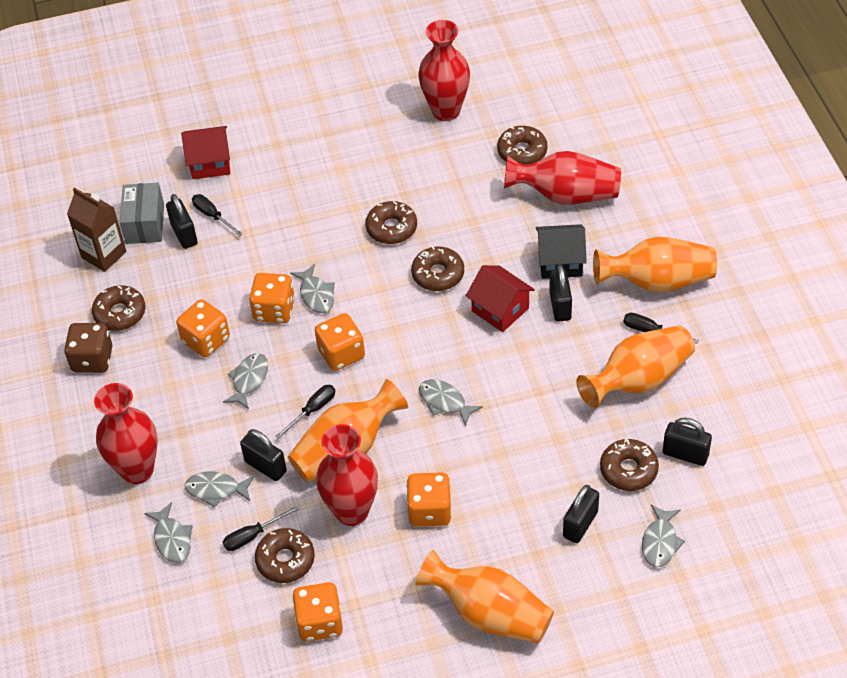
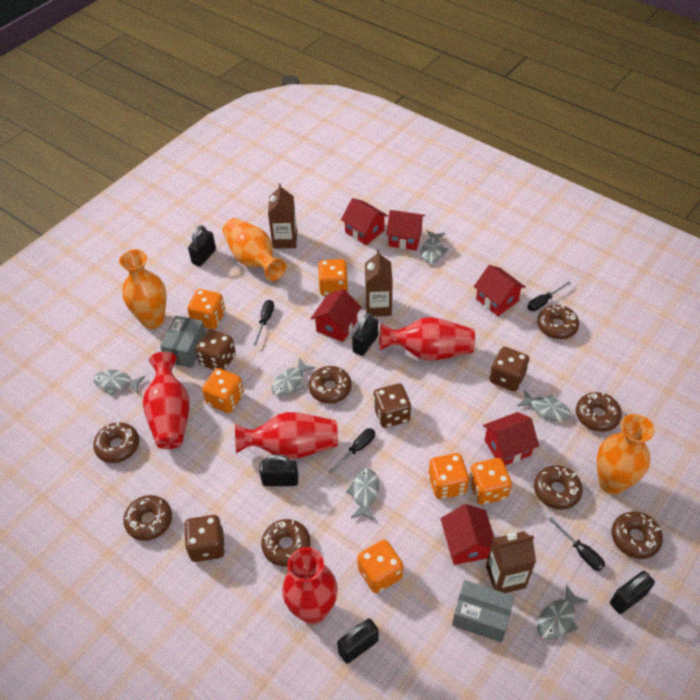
black house: [536,224,587,279] = 1 -> none = 0
brown carton: [67,188,126,272] = 1 -> [268,183,297,248] [365,250,393,317] [486,531,536,593] = 3
brown dice: [64,323,112,373] = 1 -> [184,515,225,562] [195,329,236,370] [373,383,411,428] [490,347,529,391] = 4
brown donut: [92,285,146,331] [255,528,315,583] [365,201,417,244] [411,246,464,291] [497,126,547,165] [600,438,659,491] = 6 -> [93,422,139,463] [123,495,172,541] [261,519,310,567] [309,366,351,403] [534,465,583,510] [537,305,579,339] [576,392,622,432] [611,512,663,559] = 8
grey box: [120,183,164,244] = 1 -> [160,316,206,368] [452,580,514,642] = 2
orange dice: [176,299,230,357] [249,273,295,323] [292,582,343,642] [315,313,365,371] [406,472,452,527] = 5 -> [187,289,225,329] [202,368,244,413] [318,259,348,296] [357,540,403,593] [428,453,469,499] [469,458,512,505] = 6
orange vase: [288,379,408,482] [416,550,554,644] [576,325,695,408] [593,237,717,292] = 4 -> [119,249,166,329] [223,218,287,281] [597,414,655,495] = 3
red house: [181,126,230,179] [466,265,535,332] = 2 -> [311,289,361,342] [341,198,388,245] [386,210,425,250] [441,504,494,565] [474,265,525,316] [483,412,539,465] = 6

